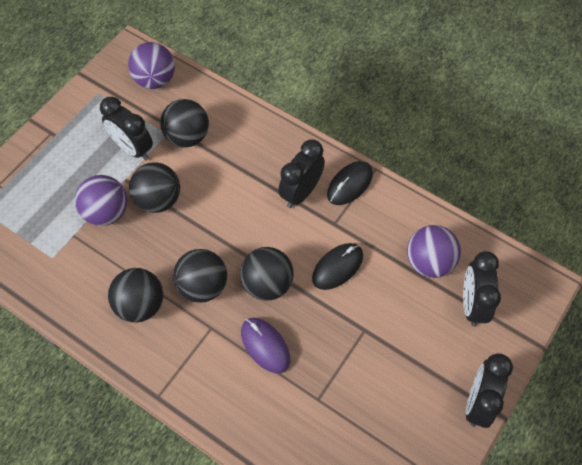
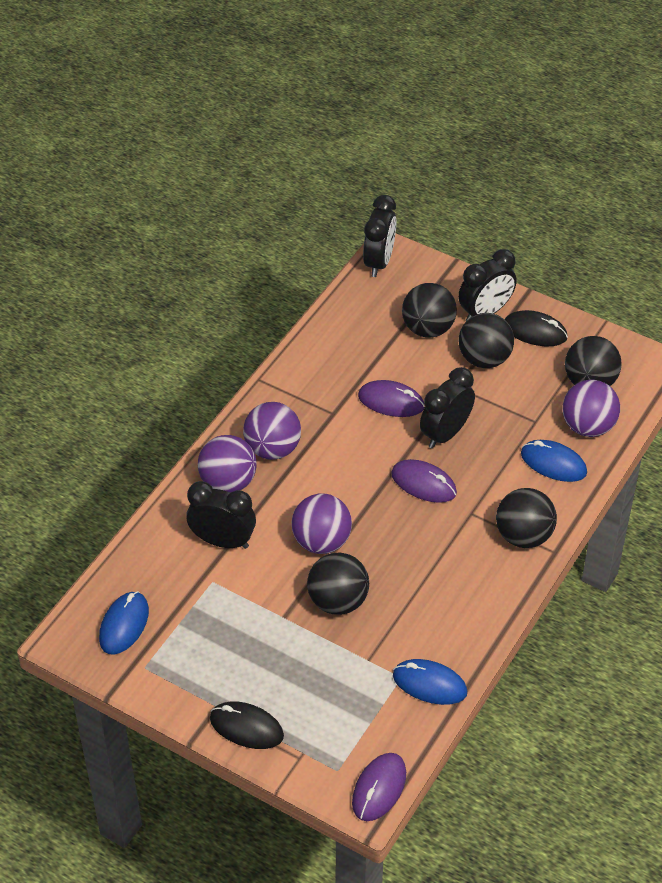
blue mouse: none = 0 -> [99,591,149,655] [393,659,467,705] [521,440,587,482] = 3
purple ball: [75,175,128,226] [128,42,175,89] [407,225,461,278] = 3 -> [198,435,257,493] [243,402,301,460] [292,494,352,554] [563,380,620,437] = 4
purple mouse: [241,318,290,373] = 1 -> [352,753,406,821] [358,380,425,417] [391,459,457,503] = 3

